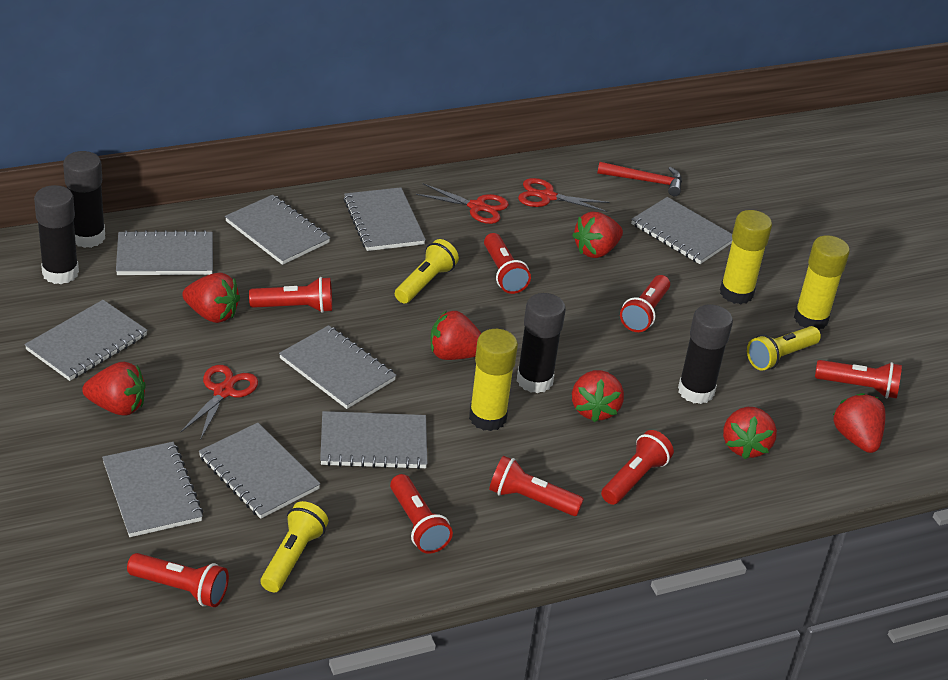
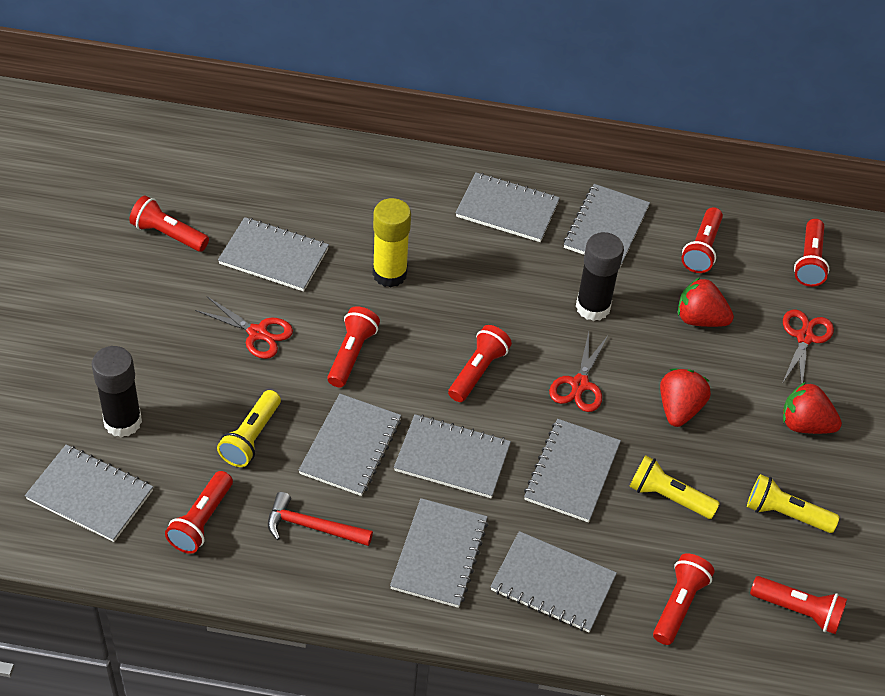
black glue stick: [34,185,79,284] [63,151,105,248] [517,293,566,393] [678,304,733,404] = 4 -> [91,346,142,437] [576,232,624,321] = 2
red strawberry: [82,362,145,416] [182,273,240,323] [430,311,481,360] [572,212,623,258] [572,370,624,422] [723,407,777,459] [833,393,886,453] = 7 -> [660,369,711,427] [678,277,734,327] [783,382,842,434] = 3
yellow glue stick: [469,329,518,431] [720,210,772,304] [794,235,850,330] = 3 -> [373,198,411,287] = 1

